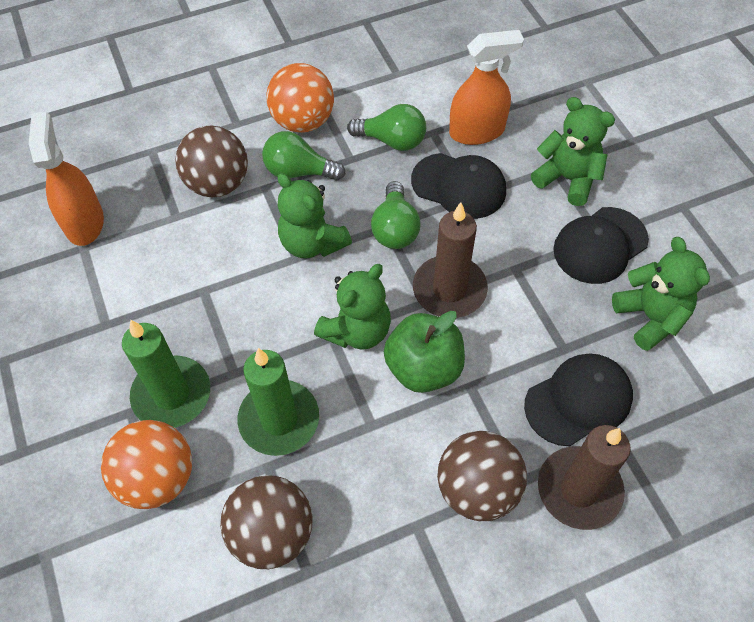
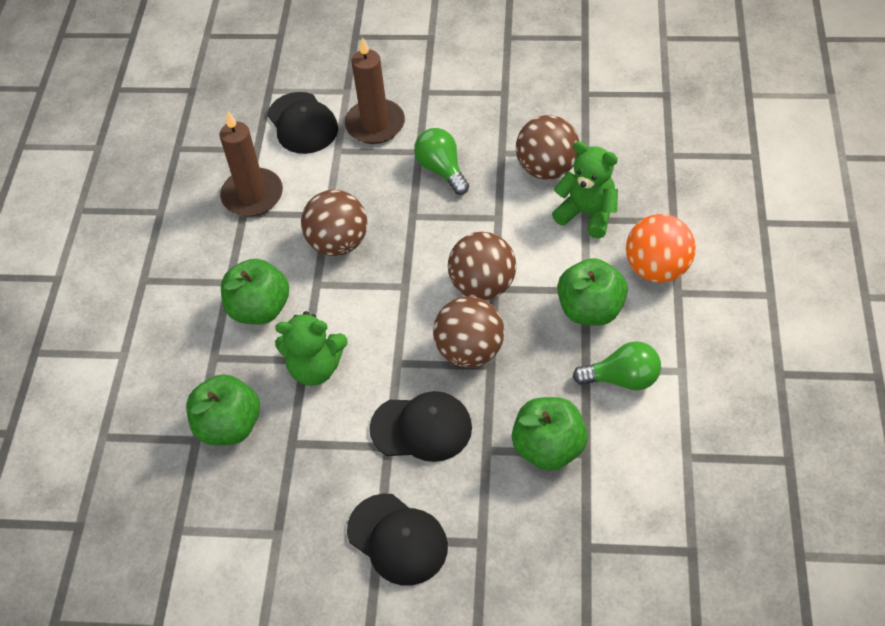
brown ball: [175,125,248,197] [220,475,313,569] [437,431,527,521] = 3 -> [301,190,367,256] [433,296,504,368] [448,232,516,300] [516,115,579,180] = 4
green apple: [384,311,465,393] = 1 -> [186,374,260,445] [221,259,289,325] [512,397,588,471] [557,258,628,326] = 4
green candle: [122,319,210,428] [238,348,319,456] = 2 -> none = 0
green light bulb: [262,131,345,180] [347,104,426,151] [371,181,420,249] = 3 -> [414,128,469,195] [573,341,661,390] = 2
green teddy bear: [278,173,352,258] [314,264,391,350] [531,97,615,206] [612,237,710,351] = 4 -> [275,311,348,386] [552,141,618,238] = 2
orange ball: [101,420,192,509] [266,63,334,133] = 2 -> [626,214,696,283] = 1
orange spray bottle: [29,112,104,246] [449,30,524,145] = 2 -> none = 0

